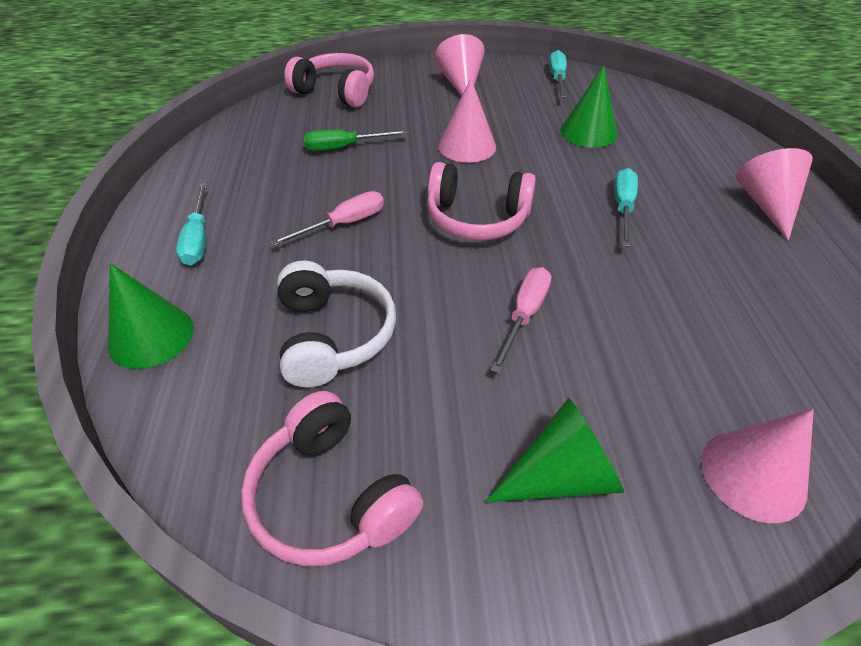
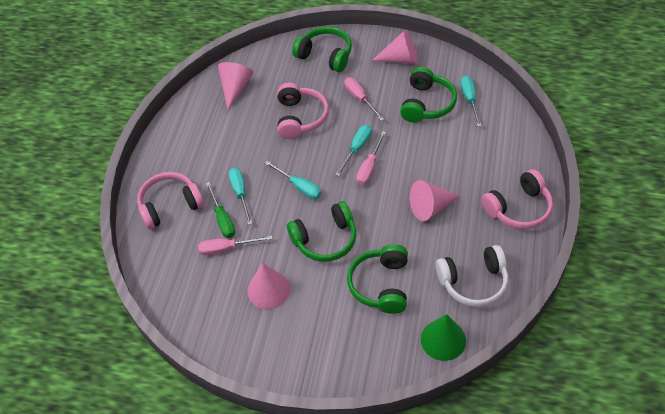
green cone: [108,263,194,369] [485,398,624,502] [560,65,617,148] = 3 -> [421,314,466,361] = 1
green headphones: none = 0 -> [287,201,356,262] [292,26,352,72] [347,244,408,314] [400,67,457,123] = 4
pink screwdriver: [270,191,384,246] [491,267,551,374] = 2 -> [198,235,272,255] [344,77,384,121] [356,131,386,185] = 3
turquoise screwdriver: [176,183,207,265] [549,50,567,98] [614,168,638,247] = 3 -> [229,168,252,225] [265,161,321,199] [335,125,372,176] [460,75,481,127] = 4

